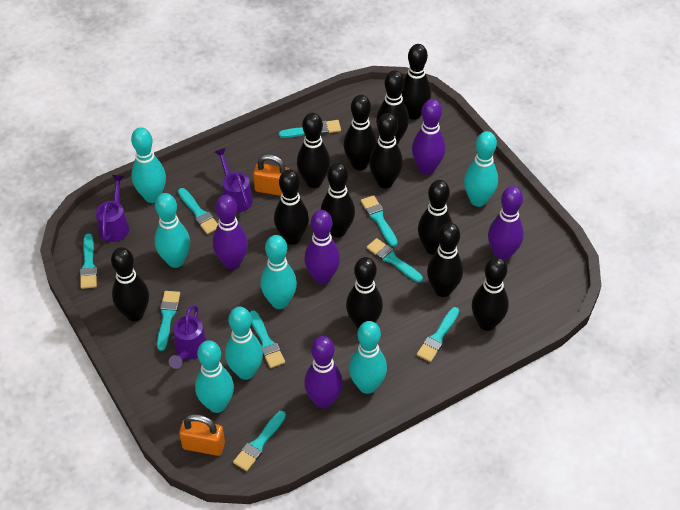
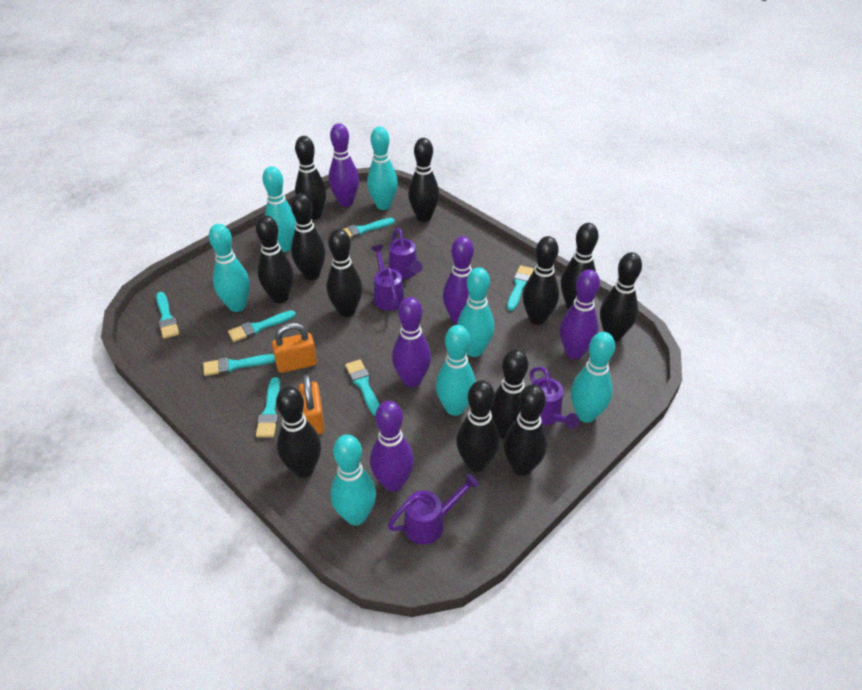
purple watering can: [96,175,129,242] [169,305,207,369] [215,148,253,212] = 3 -> [371,245,404,311] [388,474,479,544] [389,228,423,279] [530,367,579,429] = 4
turquoise brush: [80,233,97,289] [157,291,180,351] [178,188,218,234] [233,411,286,471] [250,310,285,368] [279,120,341,138] [361,195,398,247] [367,238,423,282] [417,307,459,362] = 9 -> [156,292,179,339] [203,354,275,376] [228,310,296,342] [256,377,280,437] [342,218,395,238] [345,359,380,416] [507,265,534,311] = 7

